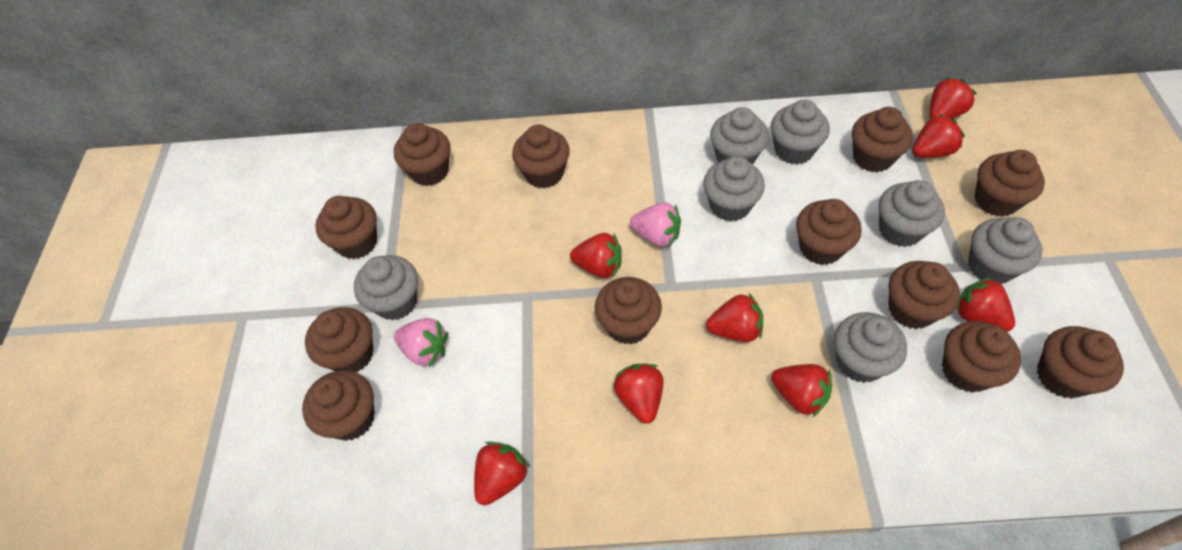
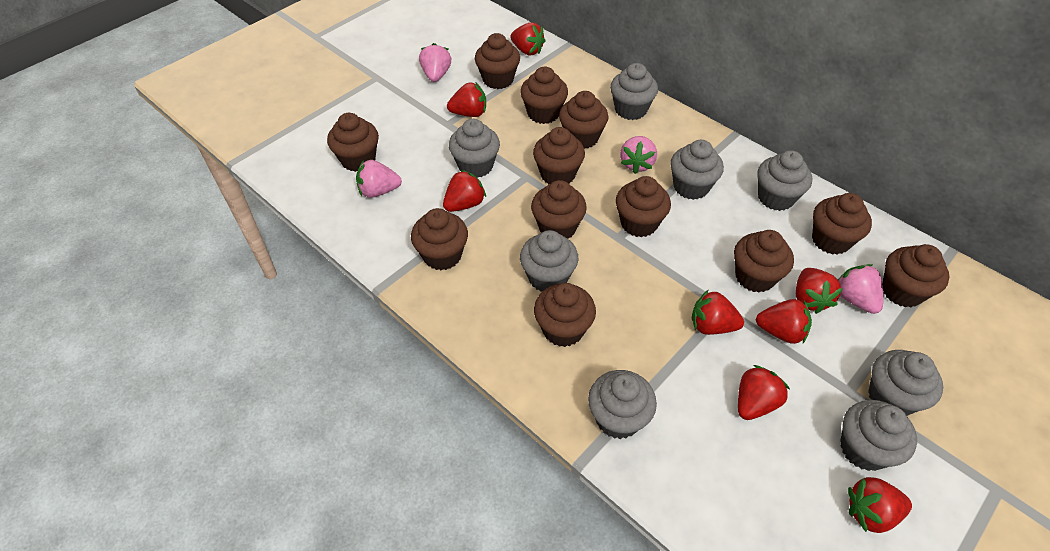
grey cupcake: [354,255,418,320] [703,156,765,221] [710,107,769,165] [771,100,830,165] [834,312,907,383] [879,180,945,247] [968,217,1042,284] = 7 -> [449,119,500,178] [520,230,578,292] [588,370,657,439] [610,63,658,120] [670,140,724,200] [757,150,812,211] [840,400,917,471] [868,350,943,416] = 8
pink strawberry: [394,318,448,367] [630,203,681,247] = 2 -> [356,160,402,198] [419,43,451,82] [620,136,657,174] [838,264,883,314] = 4

